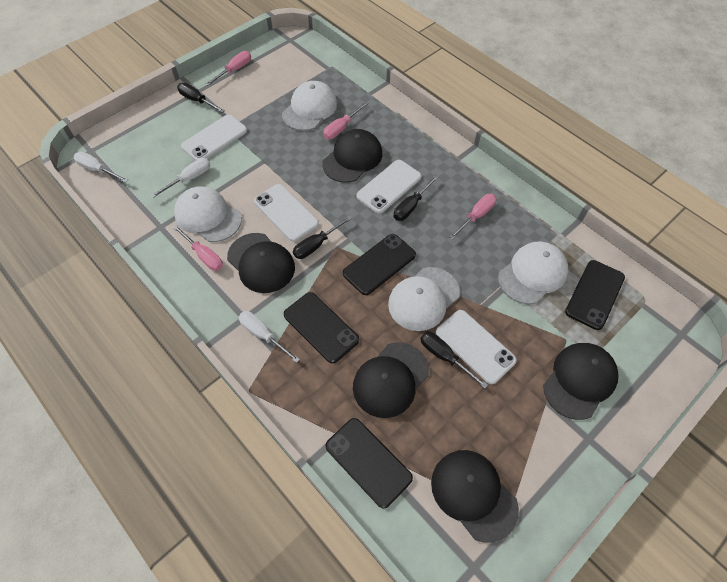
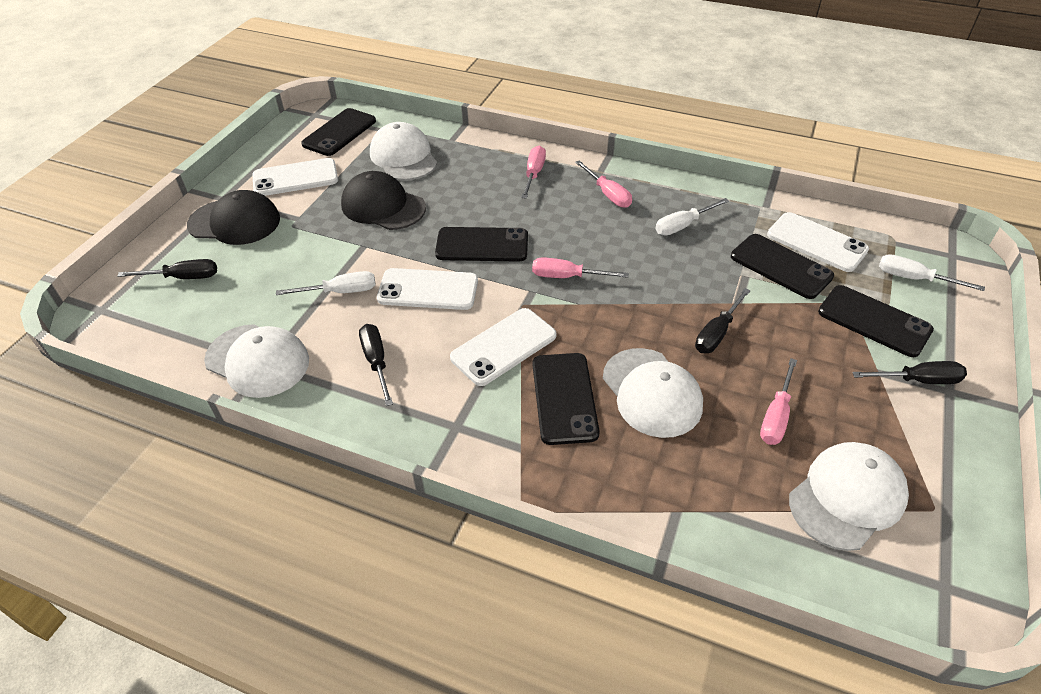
black cap: [227,233,295,293] [322,129,382,183] [353,342,429,418] [431,450,519,543] [543,343,619,420] = 5 -> [187,190,280,245] [341,171,426,230] = 2
black phone: [284,292,359,364] [325,418,413,509] [343,234,416,295] [565,260,625,330] = 4 -> [301,108,376,156] [435,227,528,262] [533,353,600,445] [731,234,834,299] [818,285,934,357] = 5

